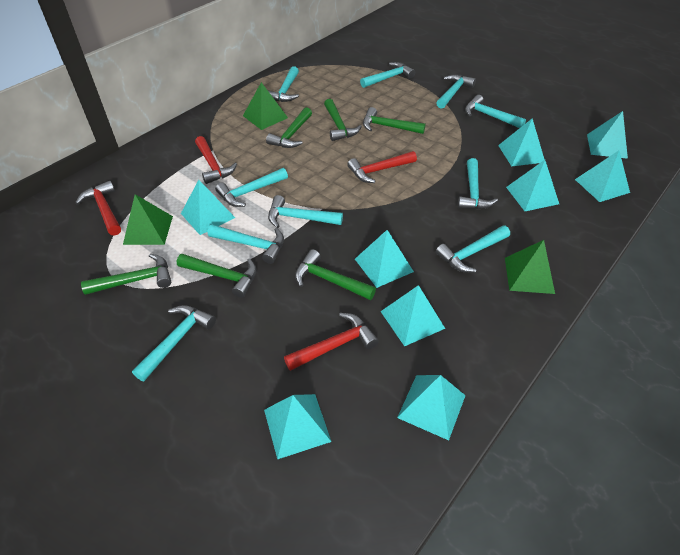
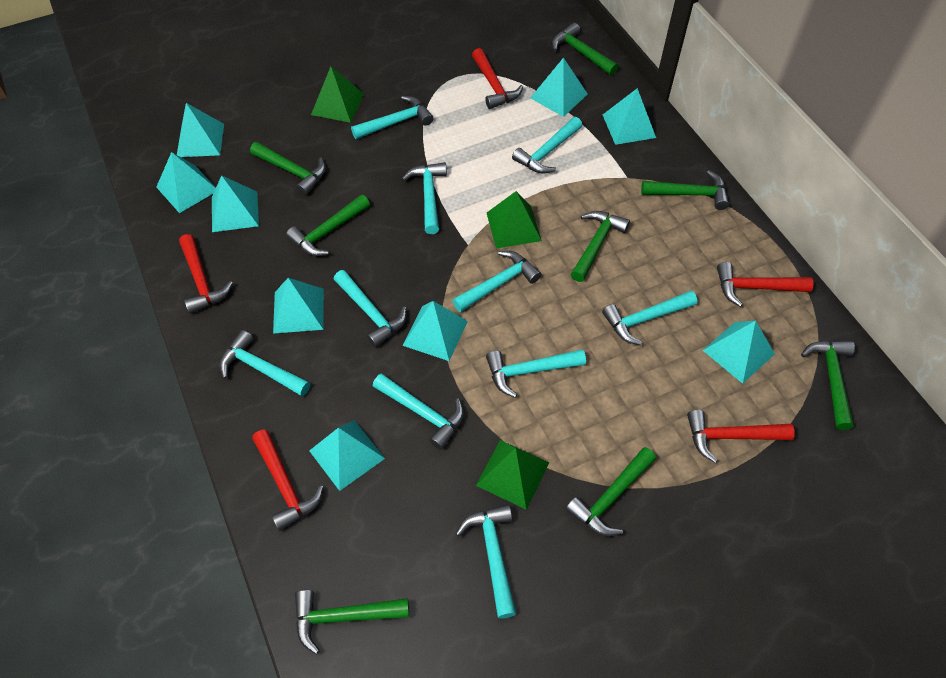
green hammer: [81,253,171,295] [177,254,257,298] [266,107,312,148] [295,249,376,300] [324,99,362,141] [363,107,426,134] = 6 -> [250,142,326,196] [286,195,370,256] [295,590,409,654] [552,23,618,75] [566,447,656,536] [571,211,630,282] [641,170,729,210] [801,341,855,430] = 8
red hammer: [75,181,121,236] [195,136,237,184] [284,313,379,371] [347,151,417,183] = 4 -> [179,234,233,314] [252,429,324,531] [472,48,523,109] [687,410,795,463] [717,262,814,307] = 5

